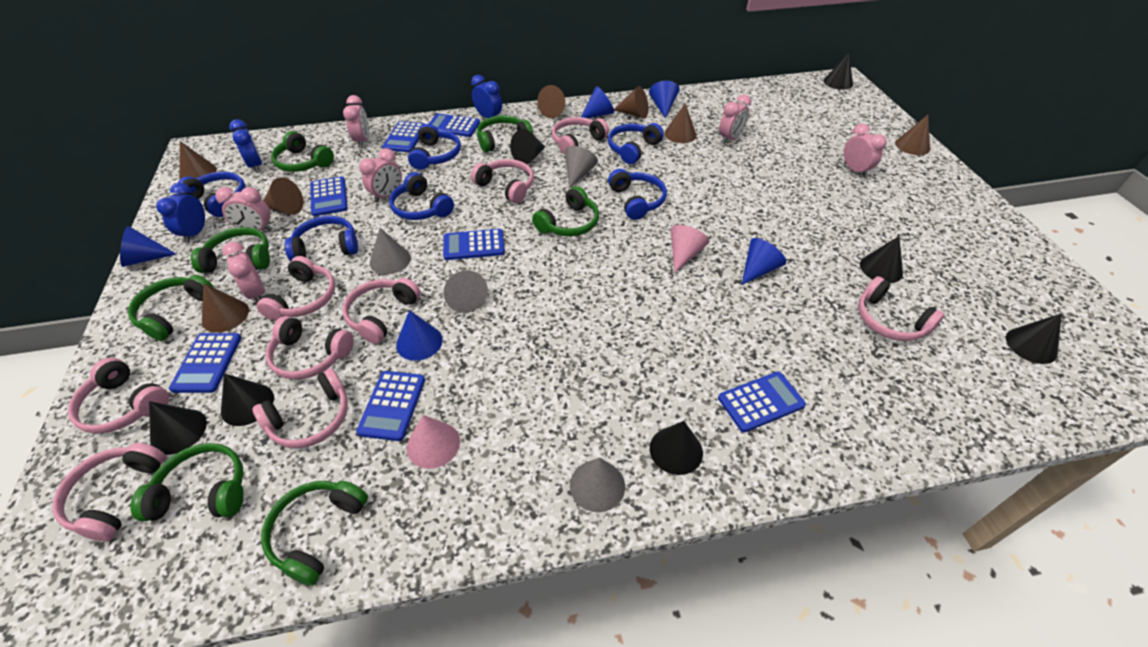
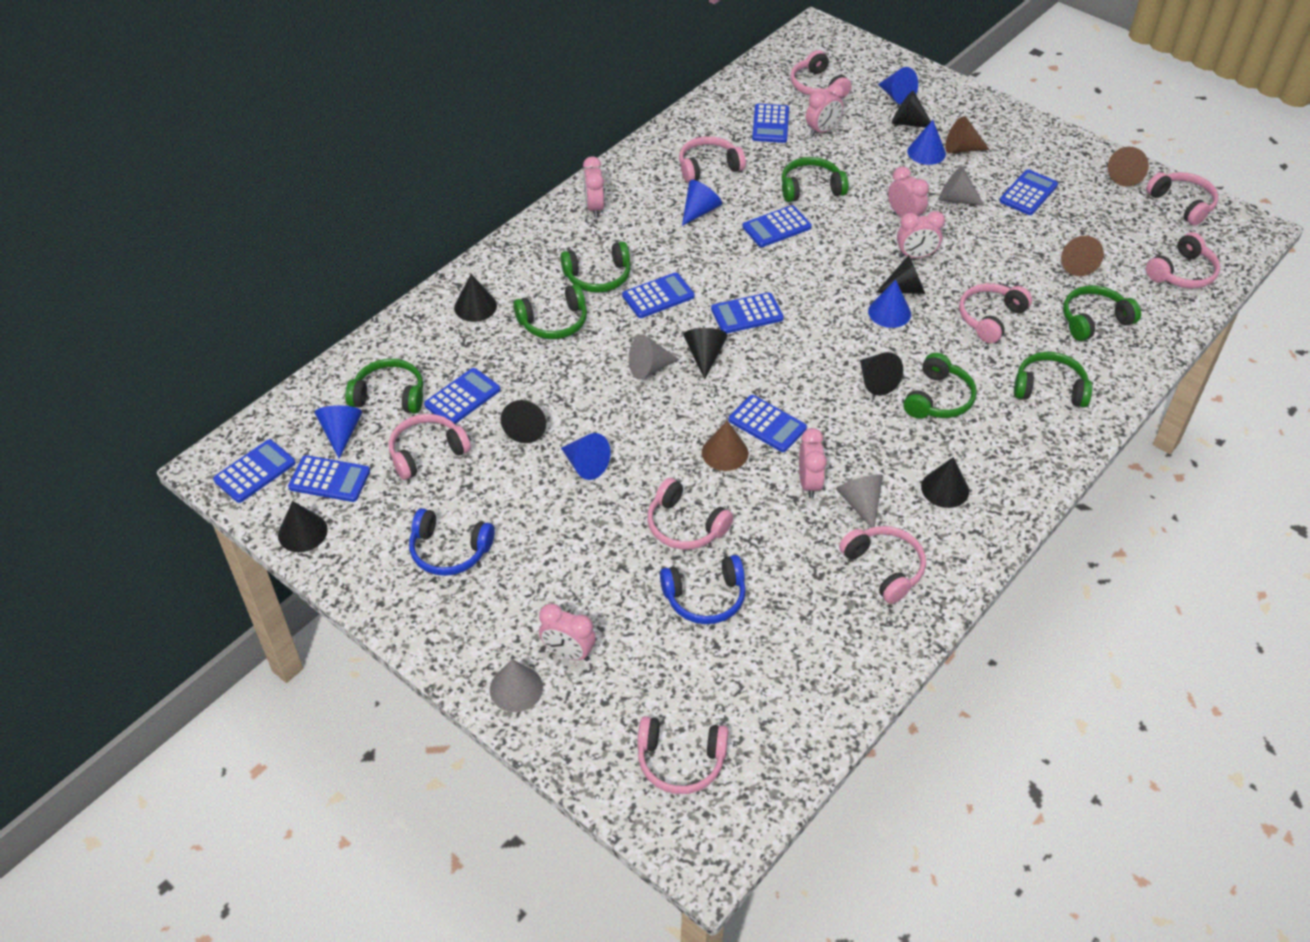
black cone: [149,401,207,455] [221,373,274,426] [510,129,545,164] [650,421,703,475] [824,53,853,90] [860,236,903,283] [1006,313,1062,364] = 7 -> [278,501,328,552] [454,274,497,322] [501,400,546,443] [683,328,728,379] [860,352,903,396] [876,255,925,294] [892,91,931,128] [921,457,969,508] = 8
blue calculator: [169,333,241,393] [310,176,348,216] [356,371,425,441] [382,121,424,152] [429,114,480,137] [443,229,505,260] [718,372,806,432] = 7 -> [213,439,296,503] [288,455,370,502] [424,368,500,424] [622,272,695,318] [711,292,784,333] [728,395,807,452] [743,205,812,247] [752,104,789,143] [999,169,1058,215] = 9
blue clock: [156,183,205,243] [229,119,262,173] [471,75,502,118] = 3 -> none = 0
blue cone: [120,226,177,267] [396,310,443,361] [581,86,614,118] [649,81,680,118] [742,238,786,285] = 5 -> [315,405,362,459] [561,433,610,480] [682,180,722,226] [868,280,911,328] [878,67,918,105] [907,120,946,165] = 6
blue headphones: [178,172,245,217] [285,216,358,262] [389,172,454,220] [408,124,461,170] [608,123,664,164] [608,169,667,220] = 6 -> [409,508,495,576] [660,555,746,624] = 2
brown cone: [179,141,217,179] [202,283,249,333] [264,177,303,215] [537,85,565,118] [614,86,648,119] [664,104,697,143] [895,115,930,155] = 7 -> [702,421,748,471] [945,116,990,153] [1061,236,1104,276] [1108,147,1149,187] = 4
pink cone: [407,415,460,469] [671,225,709,272] = 2 -> none = 0

